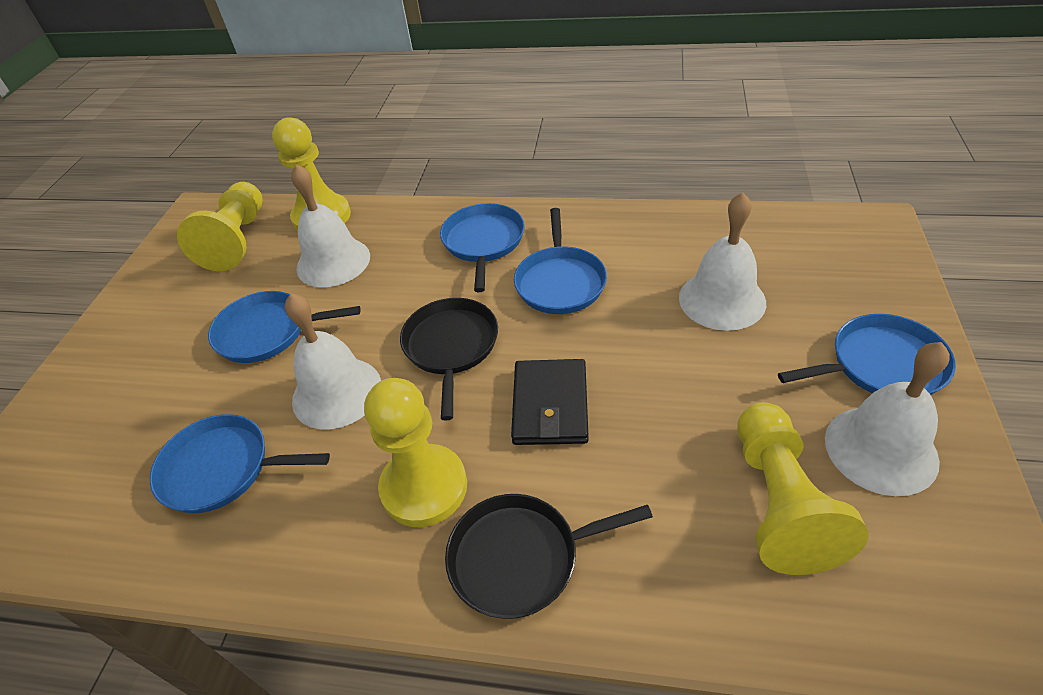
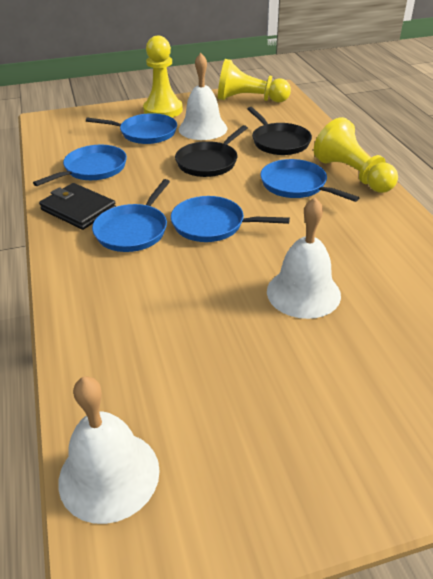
white bell: [285,293,381,429] [291,164,370,287] [679,192,766,331] [825,342,950,496] = 4 -> [58,376,160,524] [179,53,228,140] [267,197,341,319] = 3
yellow pawn: [177,182,263,271] [272,117,351,231] [364,378,467,527] [737,402,868,575] = 4 -> [143,36,183,117] [218,59,291,103] [314,117,398,193] = 3

